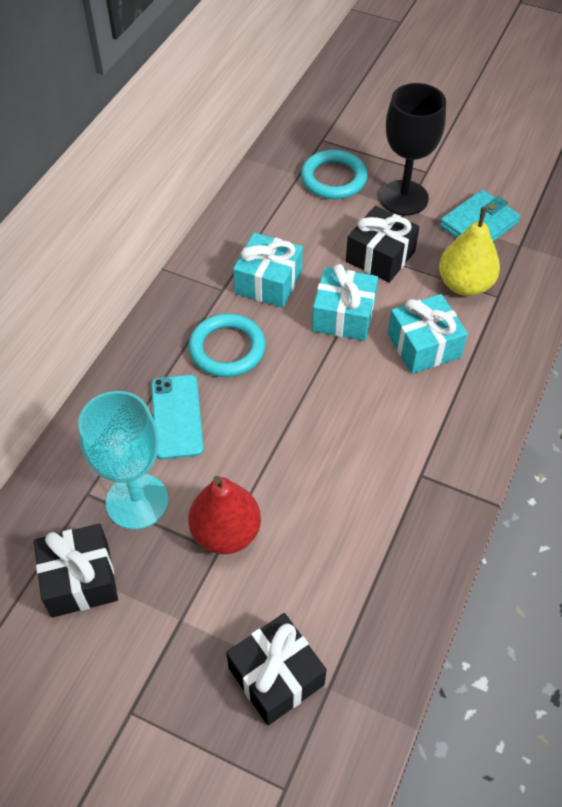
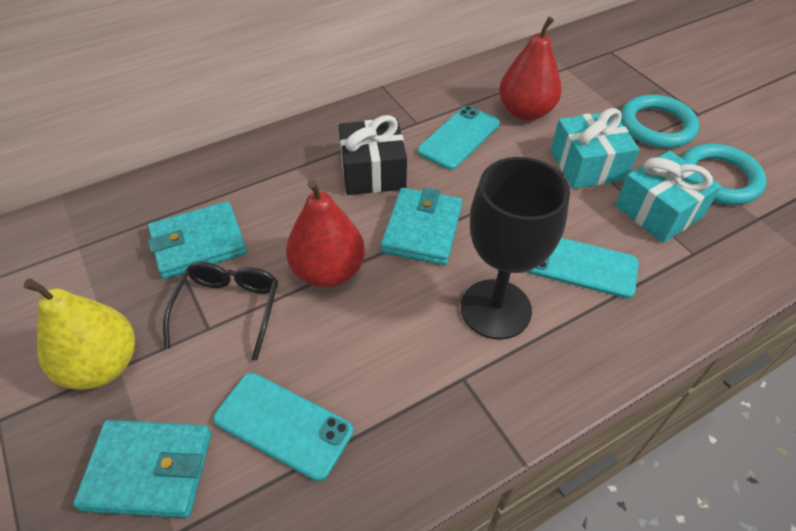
black gift: [34,524,118,617] [226,613,327,725] [346,206,419,283] = 3 -> [339,115,407,195] = 1
black glasses: none = 0 -> [163,262,278,361] = 1
red pear: [188,476,261,554] = 1 -> [286,180,365,288] [499,16,562,121] = 2
turquoise gift: [233,233,303,308] [312,264,378,341] [388,294,468,374] = 3 -> [551,108,640,189] [615,151,721,243] = 2
turquoise goblet: [78,391,168,530] = 1 -> none = 0
turquoise phone: [151,375,204,460] = 1 -> [213,373,353,482] [417,106,500,170] [527,238,639,299] = 3
turquoise wallet: [440,190,520,242] = 1 -> [73,420,211,518] [148,201,247,279] [381,188,462,265] = 3

